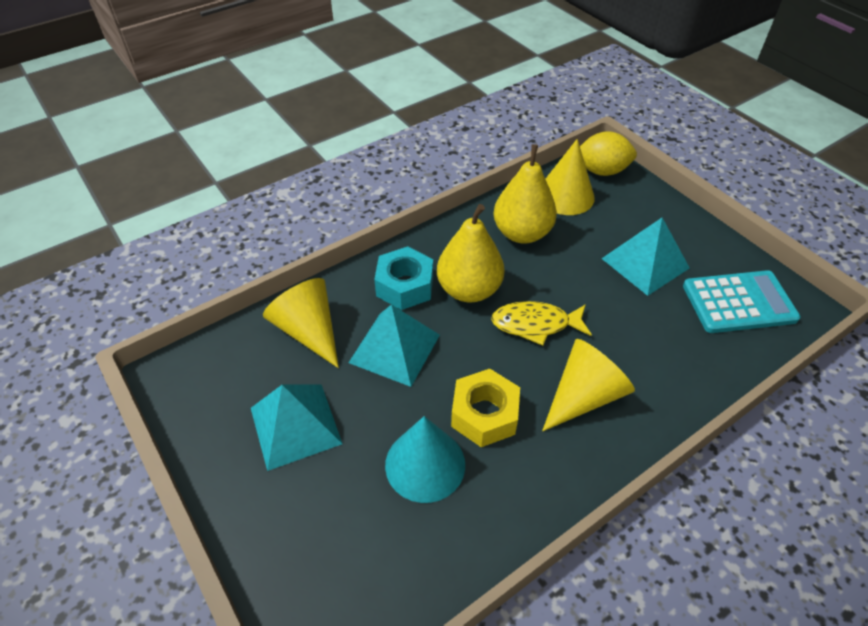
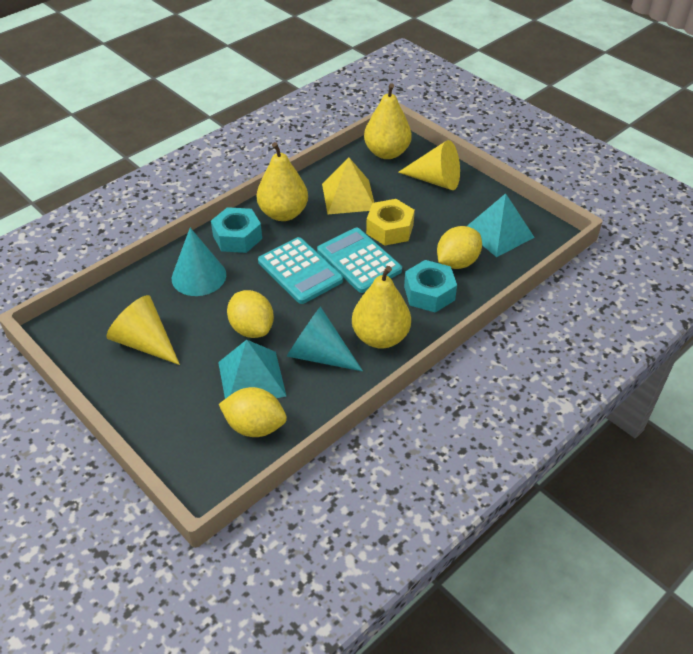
turquoise calculator: [683,270,801,333] = 1 -> [258,237,343,304] [317,228,402,293] = 2
turquoise cone: [385,416,465,503] = 1 -> [172,228,226,296] [287,306,363,371] = 2
turquoise nut: [374,246,433,310] = 1 -> [211,207,262,253] [404,260,457,313] = 2
turquoise pyramid: [251,384,342,471] [349,304,440,387] [601,218,690,296] = 3 -> [218,340,286,399] [467,193,535,257] = 2
yellow cone: [263,278,339,368] [542,339,635,431] [545,139,595,215] = 3 -> [106,295,180,365] [398,140,460,190] = 2
yellow fish: [491,301,592,346] = 1 -> none = 0
yellow lemon: [580,131,637,176] = 1 -> [219,387,287,437] [227,290,274,338] [437,226,482,269] = 3
yellow pear: [437,204,504,303] [494,144,557,244] = 2 -> [257,142,308,221] [352,266,411,348] [364,83,412,159] = 3
yellow pyramid: none = 0 -> [322,157,374,214] = 1

